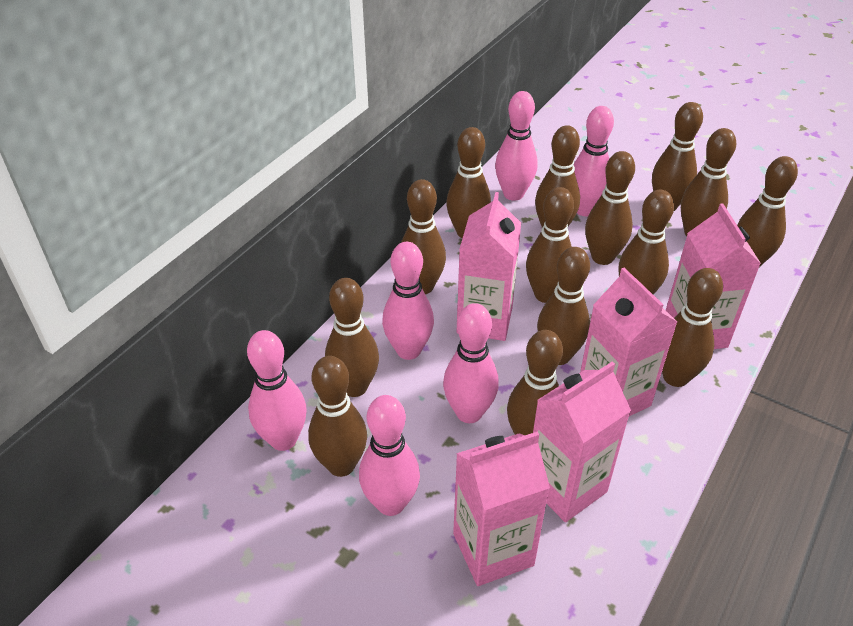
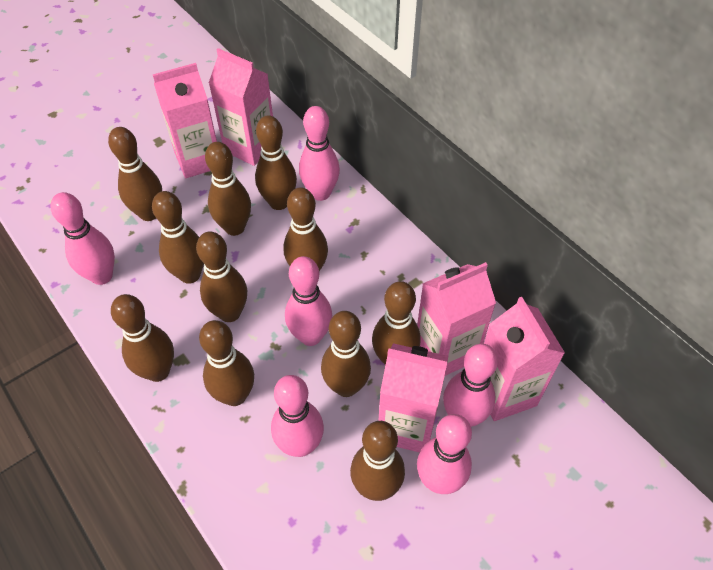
brown bowling pin: [308,356,367,477] [325,278,379,397] [401,179,446,294] [446,127,491,238] [507,330,563,435] [526,187,574,303] [535,125,580,227] [537,247,590,365] [585,151,635,265] [619,190,674,294] [652,102,703,211] [662,268,723,387] [681,128,736,236] [737,156,798,267] = 14 -> [108,127,162,221] [111,294,174,382] [152,191,204,284] [196,231,247,322] [199,320,254,406] [205,142,251,236] [255,115,297,210] [283,187,328,271] [321,311,371,397] [350,421,405,501] [372,281,420,365] = 11

